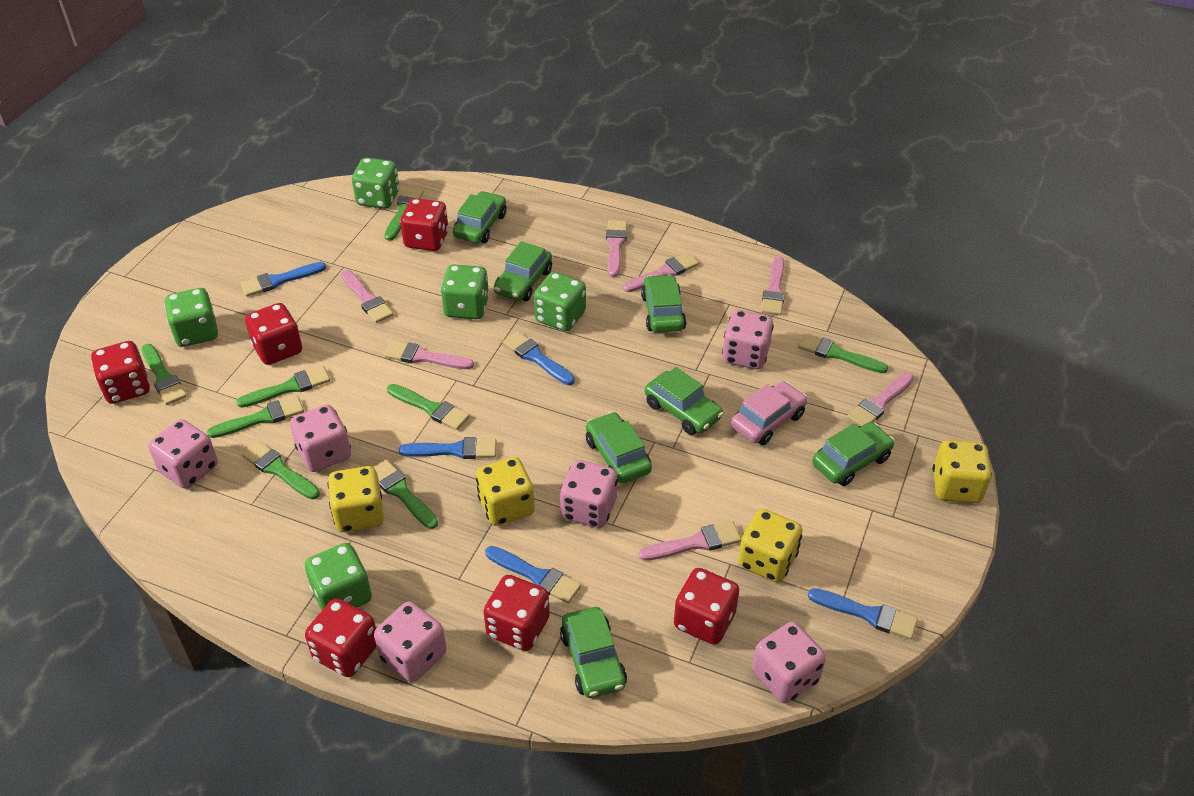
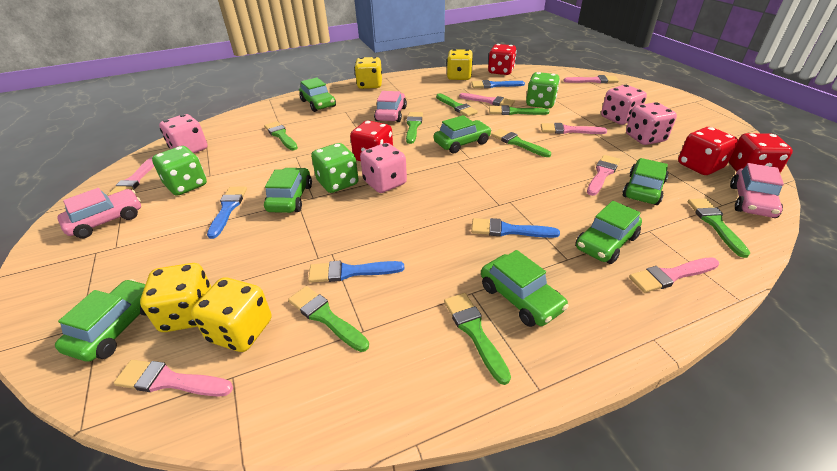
blue brush: [240,262,326,297] [399,437,497,459] [485,546,581,604] [503,331,575,385] [808,588,918,640] = 5 -> [207,186,247,239] [308,261,404,283] [471,80,525,88] [471,218,560,238] = 4
green dice: [164,288,218,347] [305,543,372,610] [352,158,399,209] [440,265,489,319] [534,272,586,332] = 5 -> [152,146,207,196] [311,143,358,193] [526,72,560,108] = 3
pink car: [731,381,807,445] = 1 -> [57,188,141,238] [374,91,407,122] [730,163,784,218] = 3
pink dice: [148,419,218,489] [290,404,351,472] [374,601,447,682] [560,460,618,528] [722,310,774,369] [752,622,826,703] = 6 -> [159,114,207,153] [360,143,407,193] [601,85,647,125] [626,102,677,145] = 4
red dice: [91,341,150,404] [245,303,302,365] [305,598,377,677] [400,198,449,251] [483,575,550,651] [674,568,739,645] = 6 -> [350,120,393,161] [488,44,517,75] [678,127,738,175] [729,133,793,173] = 4

